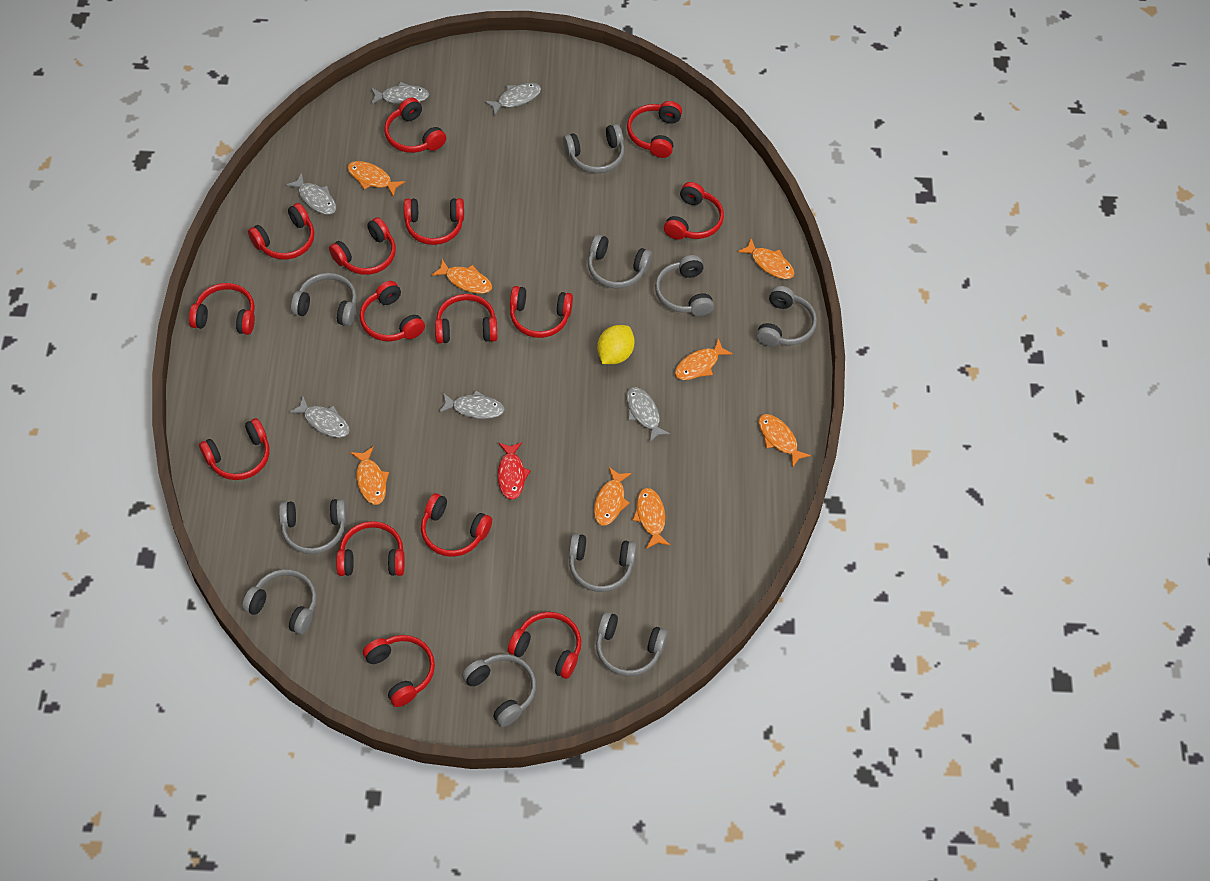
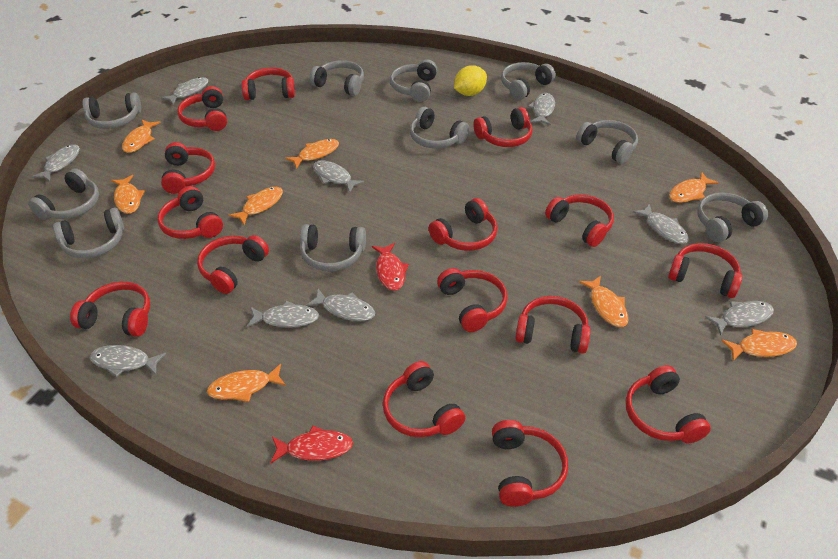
grey fish: [285,173,336,215] [289,396,350,438] [371,82,429,105] [439,390,505,419] [484,83,541,116] [626,387,671,443] = 6 -> [32,144,80,182] [90,345,166,377] [161,77,209,105] [247,301,319,328] [306,289,375,321] [313,160,364,193] [528,93,555,125] [633,204,689,244] [705,301,774,336] = 9
red fish: [498,442,531,500] = 1 -> [270,426,353,463] [372,243,409,291] = 2

